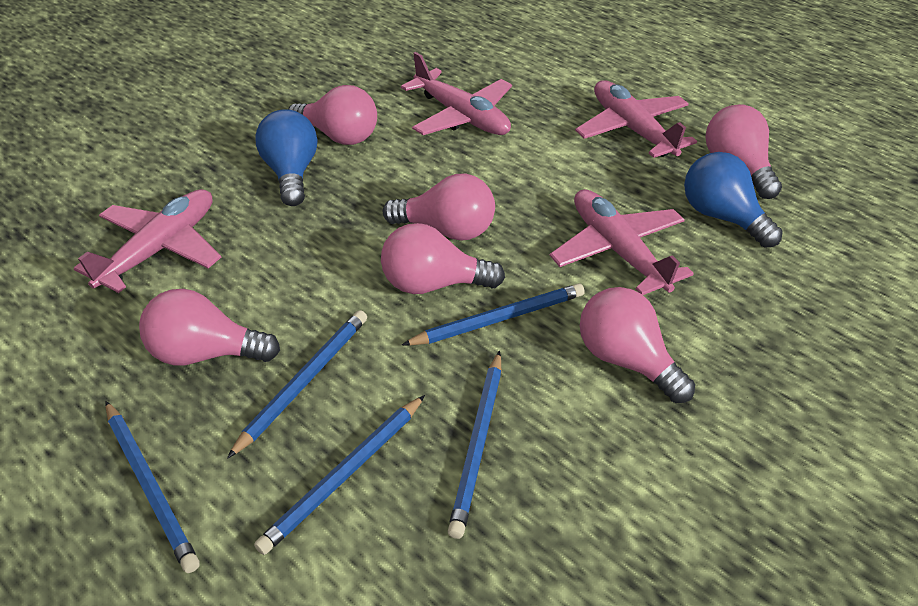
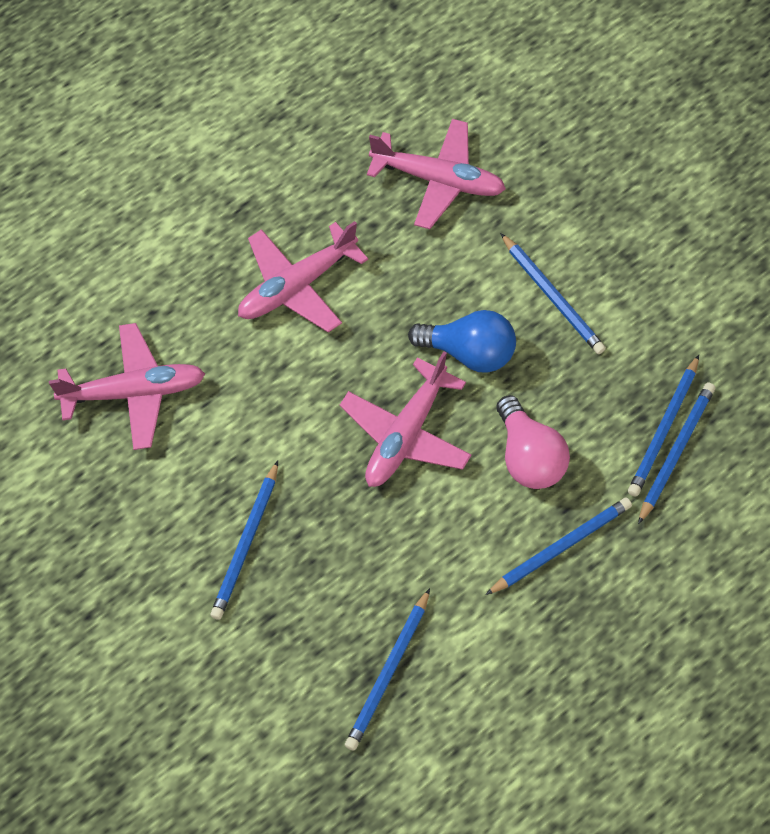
blue light bulb: [255,109,317,206] [684,152,783,248] = 2 -> [408,310,516,373] = 1
blue pencil: [106,401,200,573] [227,310,367,459] [254,395,425,555] [402,284,585,345] [448,351,502,539] = 5 -> [210,461,278,620] [345,588,430,750] [485,497,632,595] [500,233,606,354] [628,355,699,497] [638,382,715,524] = 6
pink light bulb: [139,289,280,366] [288,85,377,145] [381,223,505,294] [383,173,495,241] [580,287,695,403] [706,104,782,199] = 6 -> [496,395,570,489] = 1

